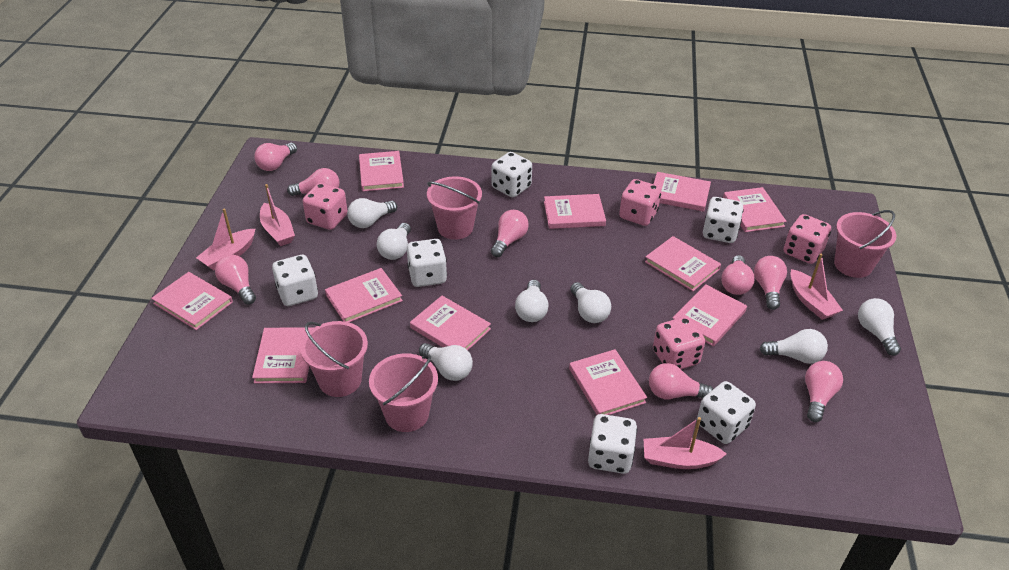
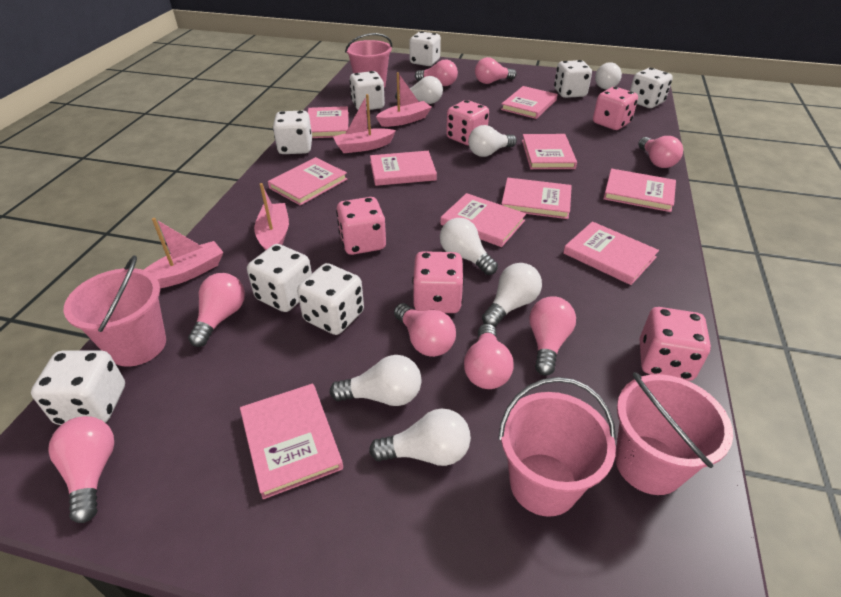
pink book: [151,272,233,330] [252,327,314,383] [325,268,403,322] [359,151,404,191] [410,296,491,350] [544,194,606,229] [569,349,647,415] [645,236,721,291] [654,172,711,212] [673,284,747,346] [723,187,787,232] = 11 -> [240,384,343,499] [268,157,347,206] [308,106,349,138] [370,151,437,186] [440,193,526,247] [501,86,558,119] [501,178,572,219] [522,134,577,169] [563,222,659,285] [603,168,676,212] = 10
pink dice: [303,183,348,230] [619,179,661,226] [653,317,705,369] [784,214,831,264] = 4 -> [336,197,386,255] [412,251,464,313] [446,100,489,145] [593,87,638,130] [639,307,711,381] = 5
white dice: [272,255,318,306] [407,239,447,287] [491,152,532,197] [588,414,637,474] [697,381,756,444] [703,197,744,243] = 6 -> [31,350,125,425] [247,244,312,312] [273,111,312,154] [297,263,364,335] [349,71,385,110] [409,31,441,66] [554,60,592,98] [630,68,673,108] = 8

